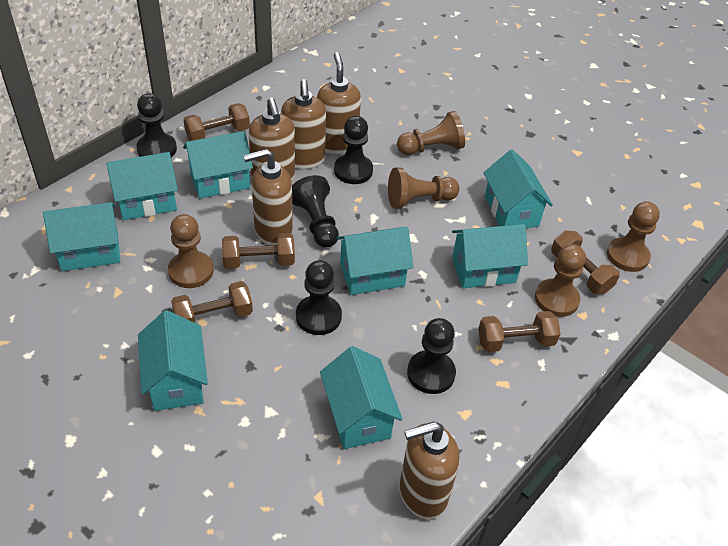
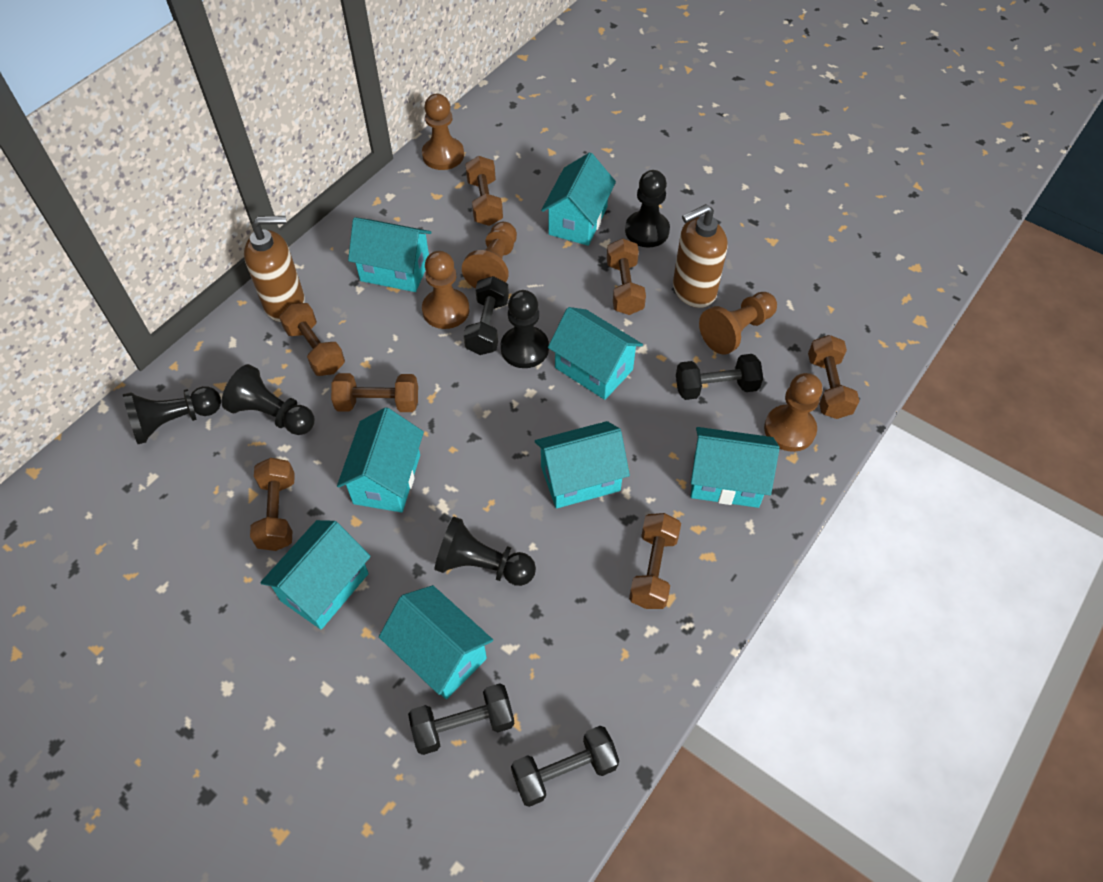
black dumbbell: none = 0 -> [408,683,515,755] [464,276,509,355] [511,726,619,807] [676,354,763,400] = 4
brown dumbbell: [171,281,253,323] [183,103,250,141] [222,233,295,269] [478,311,561,352] [551,230,620,294] = 5 -> [250,458,295,551] [279,303,345,376] [331,373,418,412] [465,156,503,226] [607,238,646,315] [629,513,681,609] [808,335,859,419] = 7
brown soap dispenser: [243,149,293,246] [248,98,295,181] [281,79,326,169] [317,52,361,154] [399,421,460,519] = 5 -> [244,216,305,322] [673,204,728,308] = 2

